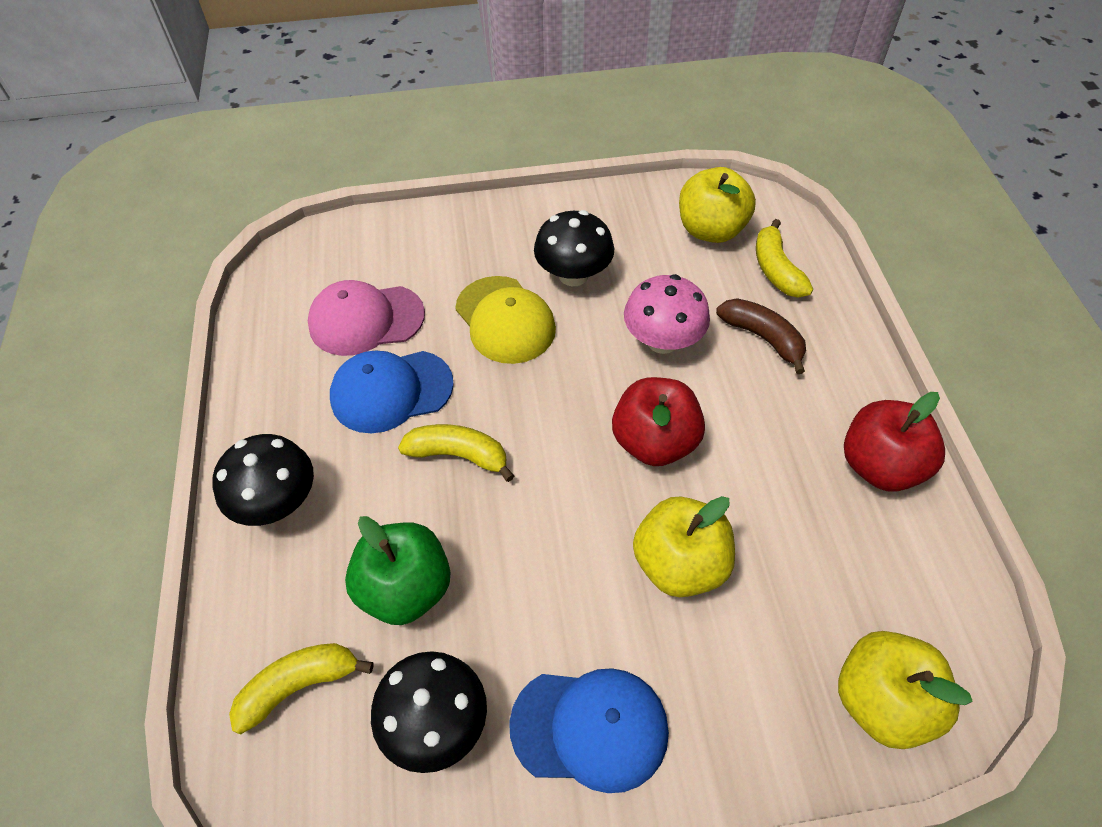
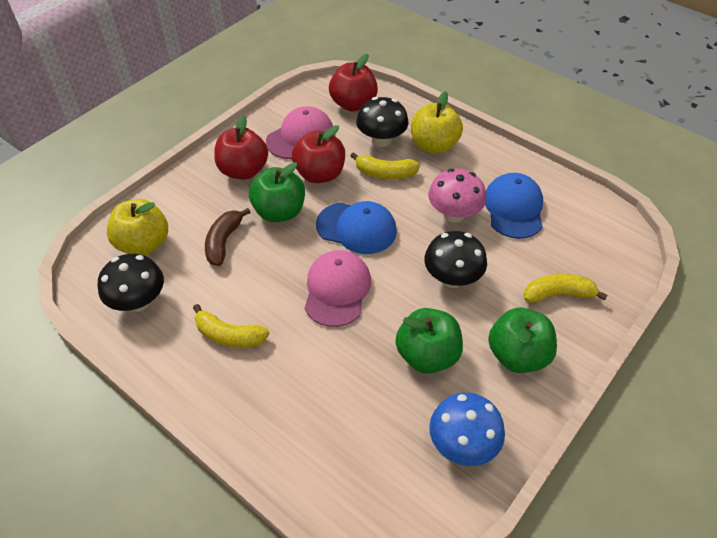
blue mushroom: none = 0 -> [429,393,505,466] = 1
green apple: [345,516,450,625] = 1 -> [249,162,305,222] [396,308,463,374] [488,308,557,373] = 3
pink cap: [308,280,425,356] = 1 -> [266,106,333,159] [305,250,371,327] = 2
red apple: [612,377,705,466] [844,392,945,492] = 2 -> [214,115,268,180] [292,125,345,183] [329,54,378,112] = 3
yellow apple: [633,496,735,597] [679,167,756,243] [838,631,973,749] = 3 -> [107,199,168,256] [411,91,463,154] = 2
yellow cap: [455,276,556,364] = 1 -> none = 0

